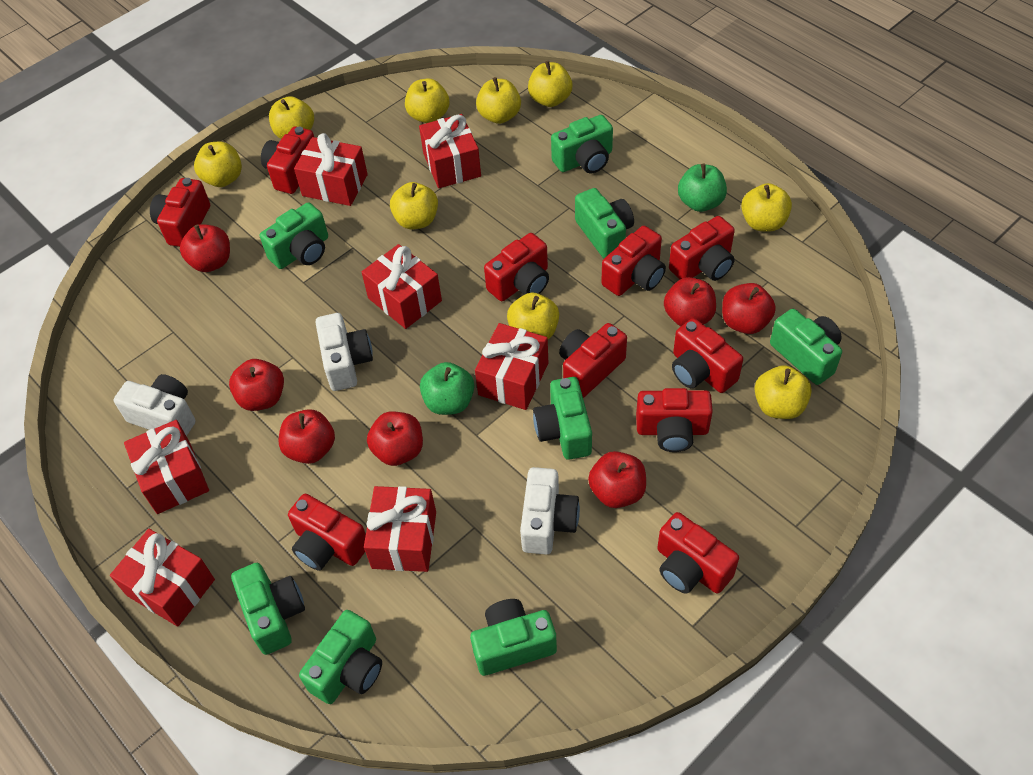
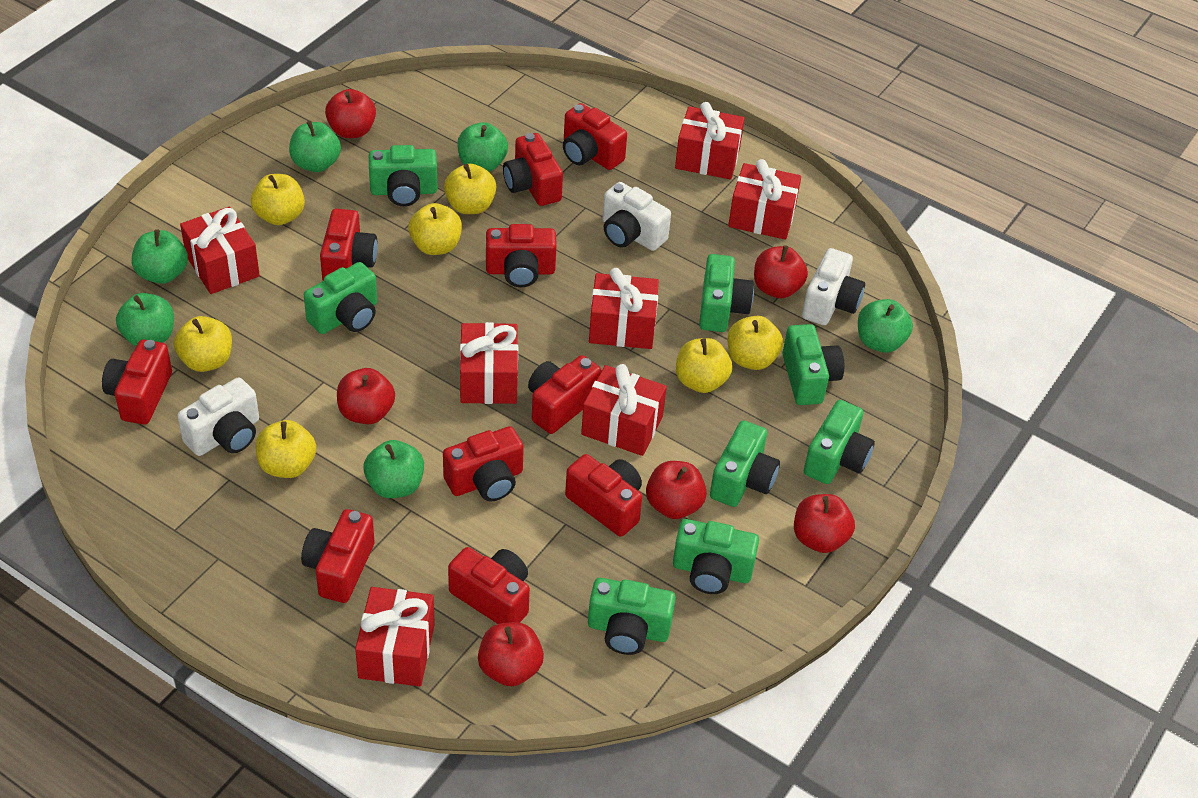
green apple: [420,362,474,415] [678,163,727,212] = 2 -> [116,293,174,346] [132,229,188,284] [289,121,341,172] [363,440,424,498] [457,122,508,172] [858,299,913,353] = 6
red apple: [180,224,230,272] [229,359,284,411] [279,409,335,464] [367,411,423,466] [588,451,646,508] [664,277,716,326] [722,283,776,334] = 7 -> [325,89,376,138] [337,368,395,424] [478,622,544,686] [646,461,707,519] [754,245,808,298] [794,494,855,553] = 6
yellow apple: [194,142,242,187] [269,96,314,139] [390,182,438,229] [405,78,449,123] [476,77,521,124] [507,293,559,339] [528,61,573,107] [741,183,792,232] [754,365,812,419] = 9 -> [174,316,232,372] [251,174,305,225] [256,420,316,478] [408,203,462,255] [444,164,497,214] [676,338,732,393] [728,316,783,370] = 7

